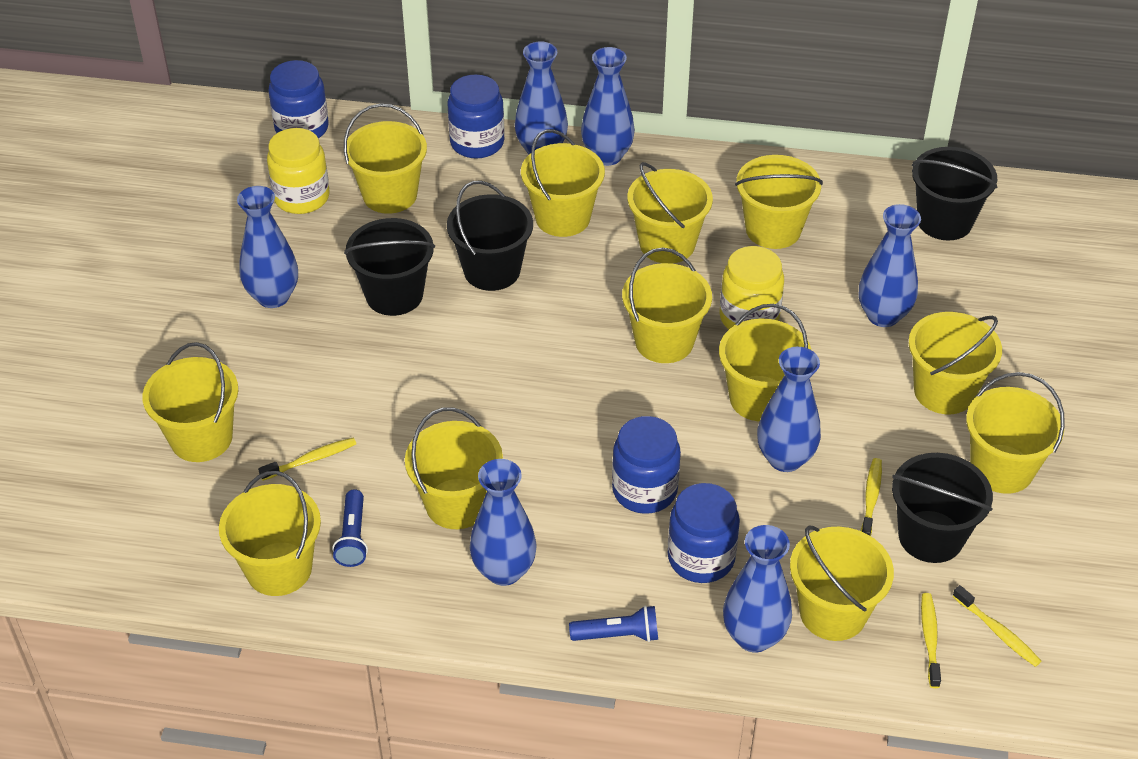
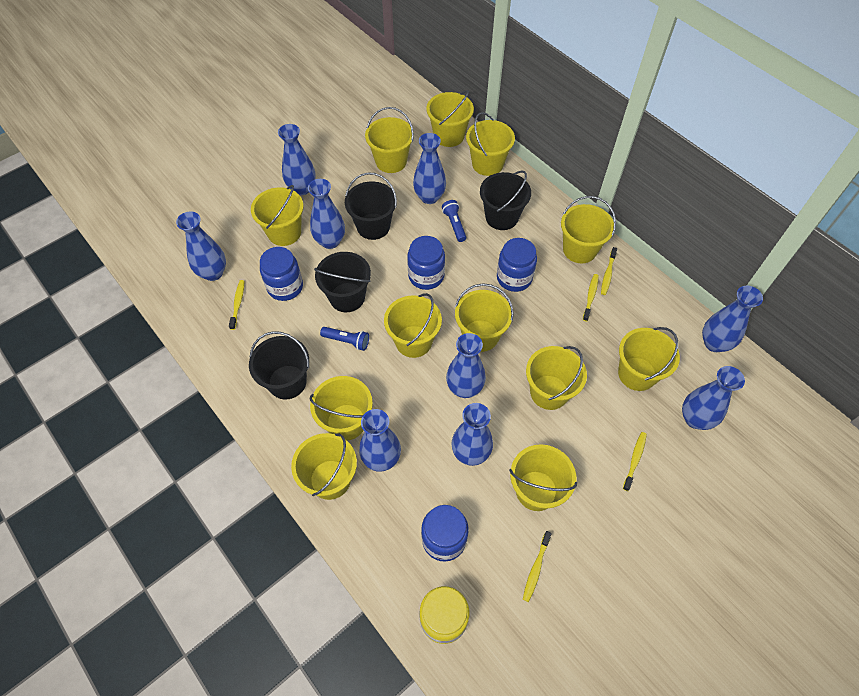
blue vase: [237,186,298,308] [470,459,537,586] [514,41,568,155] [581,47,635,166] [723,525,792,652] [757,347,821,472] [859,204,921,327] = 7 -> [176,211,226,281] [278,124,316,195] [308,179,345,249] [359,409,401,472] [413,133,446,204] [446,333,486,398] [451,403,493,466] [682,366,745,430] [702,286,763,352] = 9
yellow jar: [267,128,329,214] [719,246,784,329] = 2 -> [419,586,470,644] = 1
yellow toothbrush: [258,438,356,481] [861,458,882,536] [921,593,941,688] [953,585,1041,667] = 4 -> [229,280,244,330] [523,531,552,602] [583,274,599,321] [601,247,617,295] [623,432,647,491] = 5

